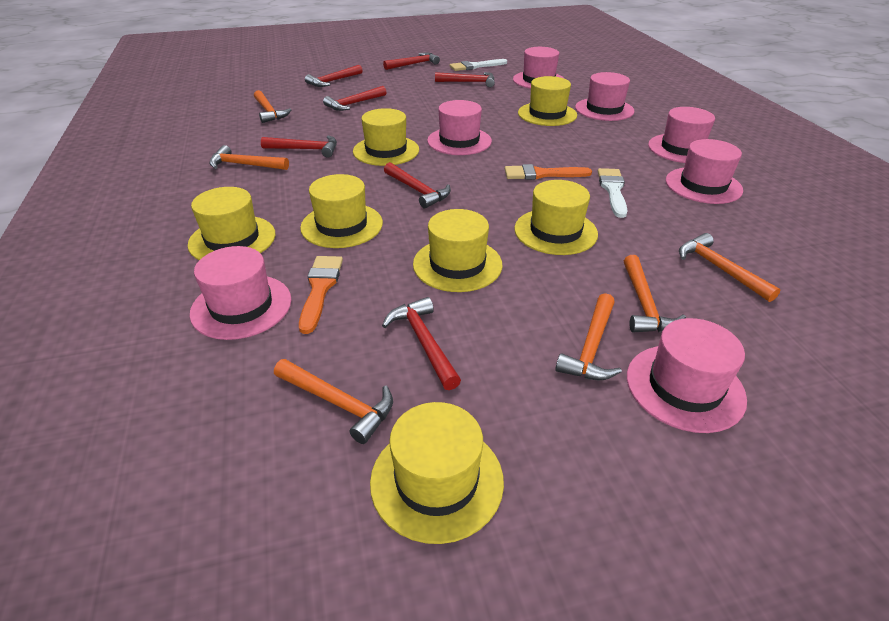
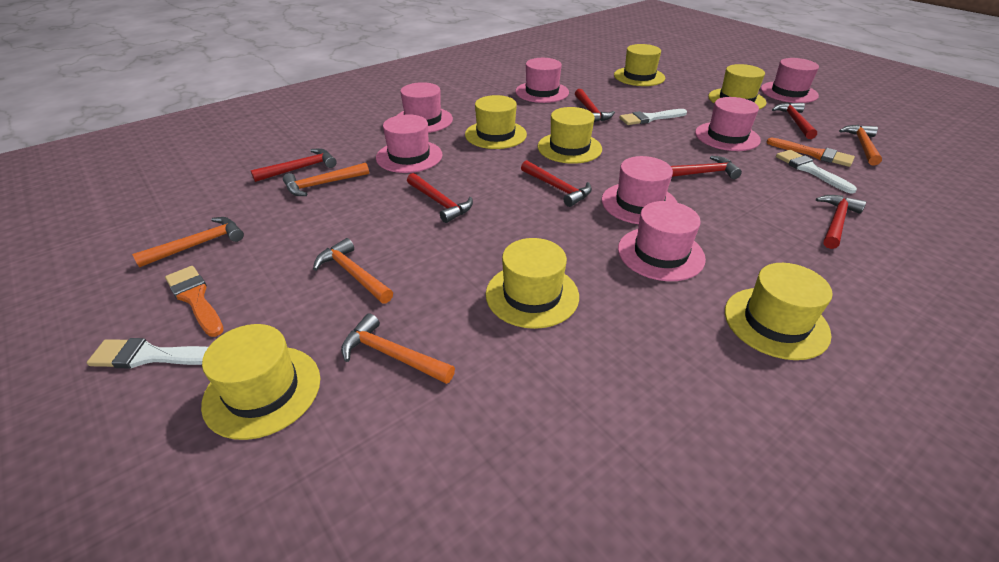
orange hammer: [209,145,289,170] [254,90,291,123] [274,359,393,444] [555,293,622,380] [624,255,686,333] [679,233,781,302] = 6 -> [132,217,244,268] [283,163,369,196] [313,238,393,304] [341,313,455,384] [839,125,882,166] = 5
white brush: [450,59,507,71] [598,168,628,218] = 2 -> [87,338,208,368] [619,109,687,125] [776,150,857,194] = 3

